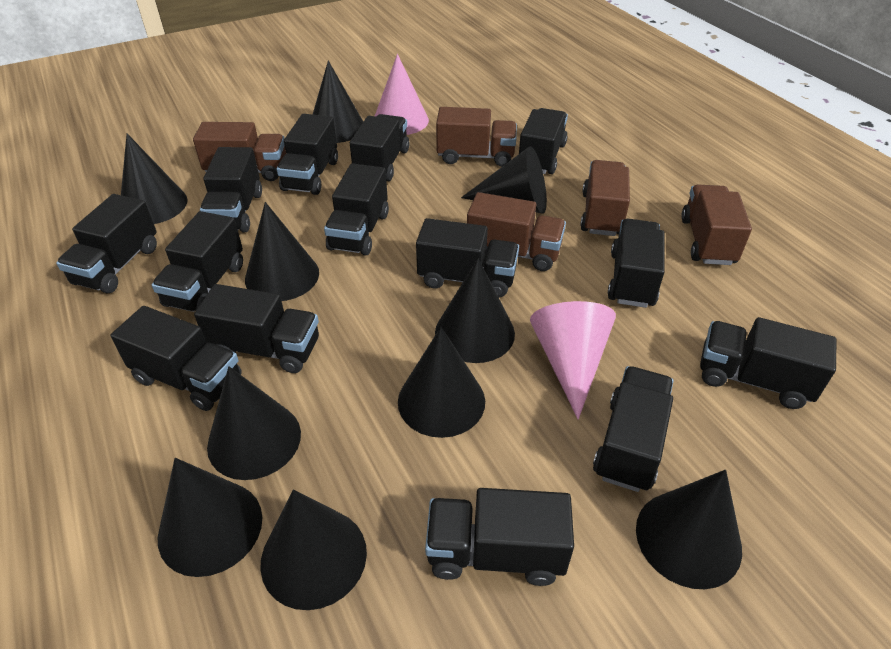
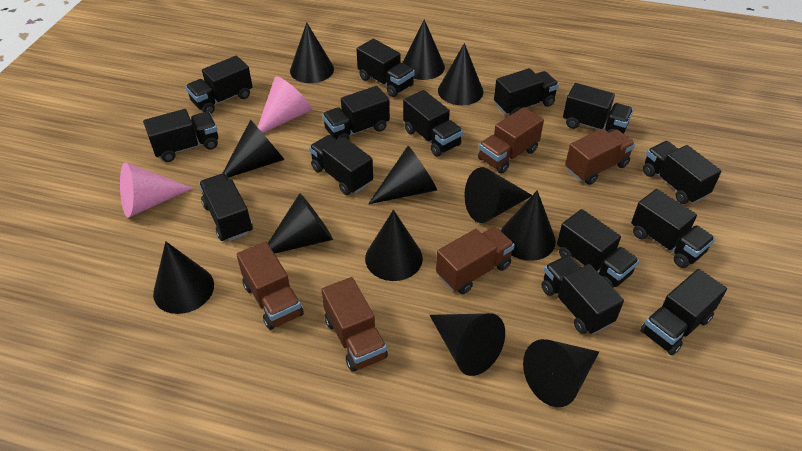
black cone: [121,134,188,224] [157,458,262,577] [207,366,301,480] [245,202,319,301] [260,489,367,610] [313,61,363,143] [398,327,485,438] [435,258,515,363] [461,146,547,214] [636,470,742,589] = 10 -> [153,241,214,314] [223,120,285,178] [268,193,333,254] [290,22,334,83] [365,210,423,281] [368,146,437,204] [402,19,445,80] [430,313,505,376] [438,43,483,105] [465,167,532,223] [501,190,556,261] [523,339,599,407] = 12

